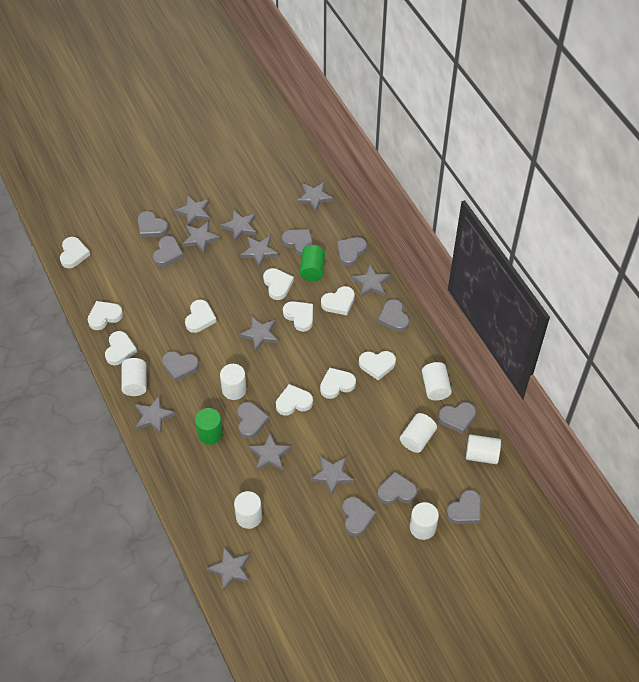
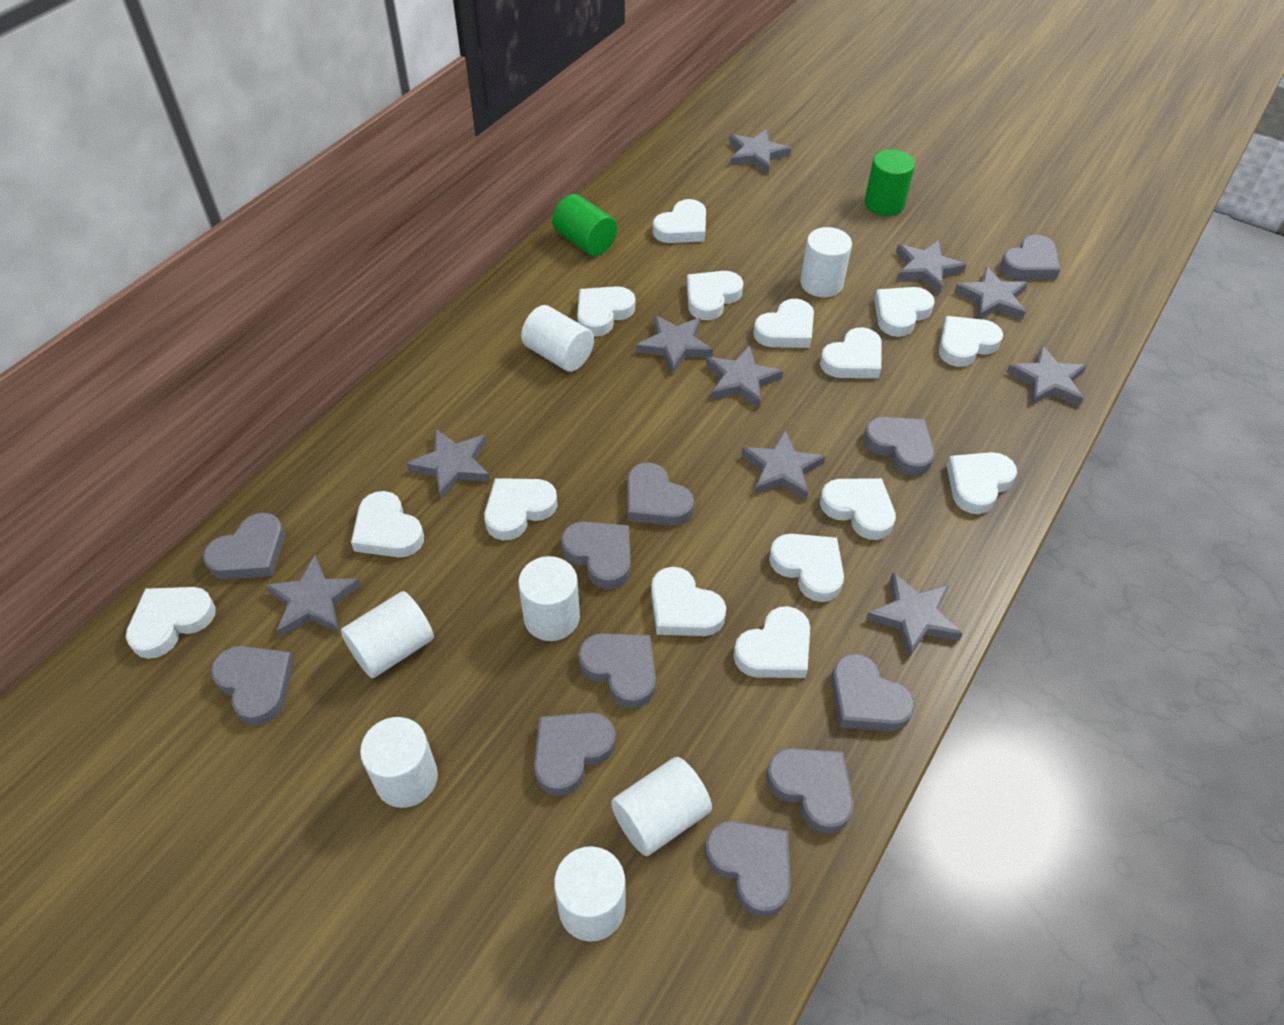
grey star: [135,396,176,434] [174,195,210,226] [183,221,220,253] [207,547,250,591] [220,210,257,242] [239,316,278,352] [240,236,279,268] [249,433,291,471] [297,182,334,212] [311,456,354,495] [352,265,390,297] = 11 -> [265,555,361,637] [406,429,490,499] [636,315,713,375] [706,345,783,408] [729,129,791,174] [741,430,826,500] [866,572,962,658] [896,240,966,294] [954,266,1028,320] [1007,345,1087,406] = 10
white heart: [60,237,90,268] [88,301,123,330] [105,331,137,365] [185,300,217,333] [263,268,294,300] [276,384,313,416] [283,301,313,332] [320,367,356,399] [321,286,355,315] [359,351,396,381] = 10 -> [126,587,216,659] [351,491,424,557] [484,478,558,540] [577,286,635,337] [651,567,726,636] [653,199,706,243] [687,271,743,320] [733,606,810,678] [753,299,814,348] [769,534,844,602] [820,327,882,378] [820,478,896,540] [874,287,934,337] [939,316,1003,367] [947,452,1017,514] = 15

